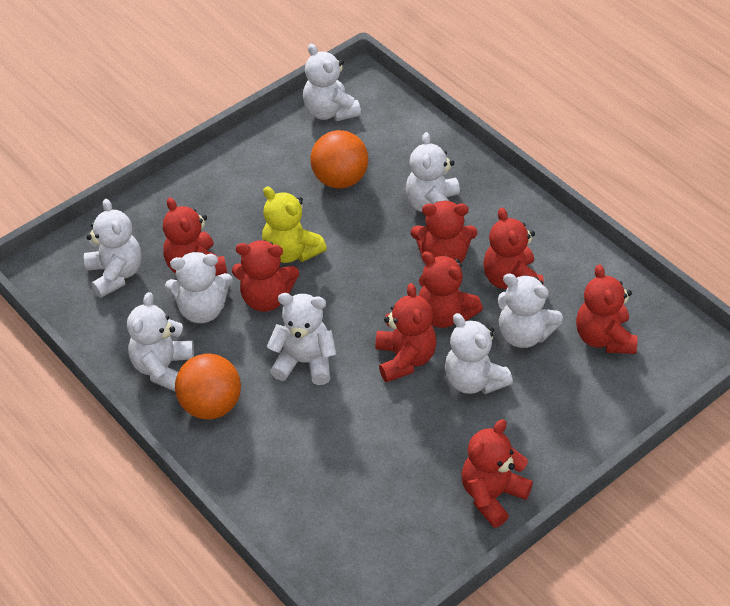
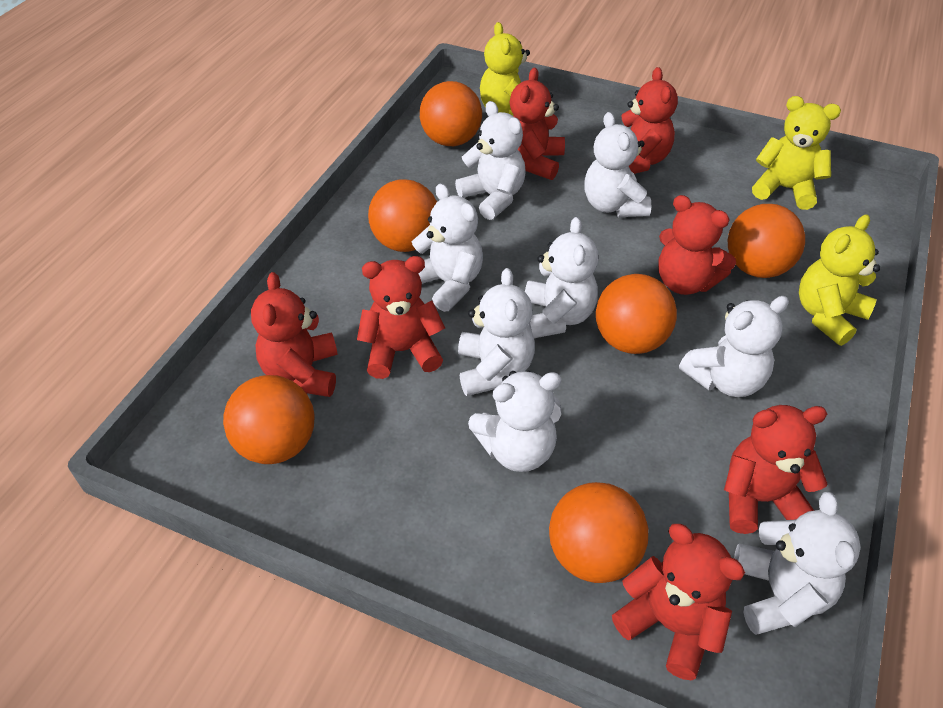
orange ball: [175,353,241,420] [310,130,368,189] = 2 -> [223,375,315,464] [368,179,437,252] [420,81,482,146] [549,482,648,583] [596,274,677,354] [728,204,805,278] = 6
red teddy bear: [163,198,227,276] [232,240,299,312] [375,283,436,382] [411,201,477,263] [419,252,483,328] [461,419,533,528] [483,208,544,289] [576,264,637,354] = 8 -> [251,272,338,397] [357,256,445,379] [510,68,565,180] [612,524,745,681] [621,67,678,174] [658,195,736,295] [724,405,827,534] = 7
yellow teddy bear: [262,186,327,263] = 1 -> [480,22,530,116] [752,96,841,210] [799,214,880,346] = 3

